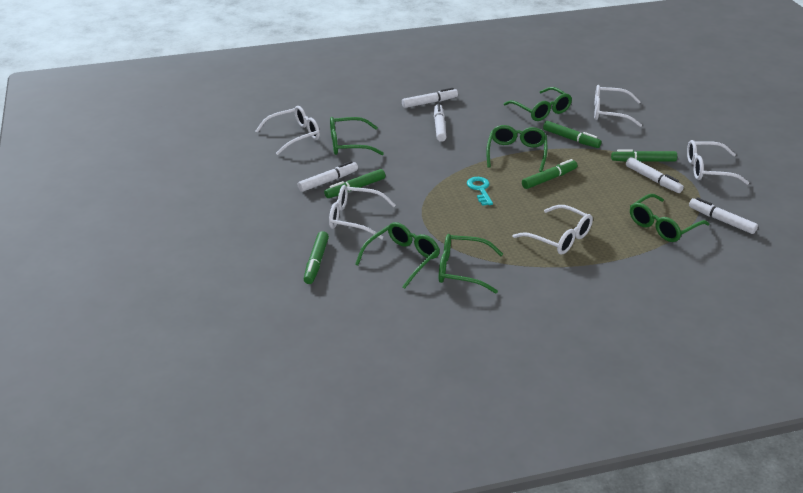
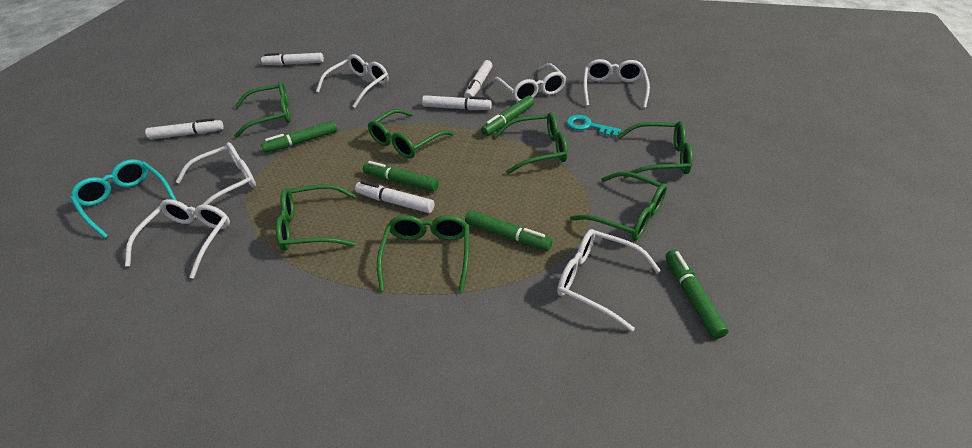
green glasses: [330,117,384,155] [355,222,440,289] [439,234,503,294] [486,125,547,172] [504,87,572,121] [630,194,710,242] = 6 -> [234,81,291,138] [276,184,356,251] [368,109,454,159] [377,215,469,292] [495,112,568,174] [570,172,667,240] [617,121,693,178] = 7
turquoise glasses: none = 0 -> [70,159,177,239] = 1
white glasses: [255,106,320,155] [329,185,396,240] [512,205,593,255] [594,85,642,127] [687,140,749,185] = 5 -> [125,199,230,279] [175,142,256,218] [316,54,389,108] [492,63,566,102] [557,229,661,332] [583,59,650,108] = 6

